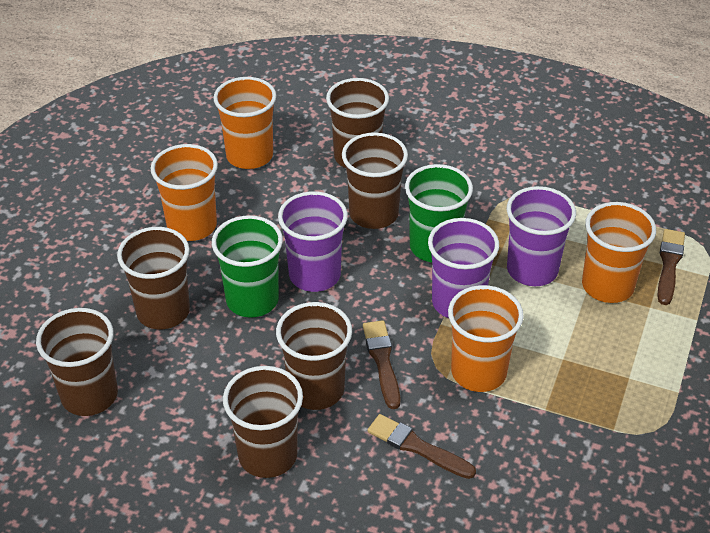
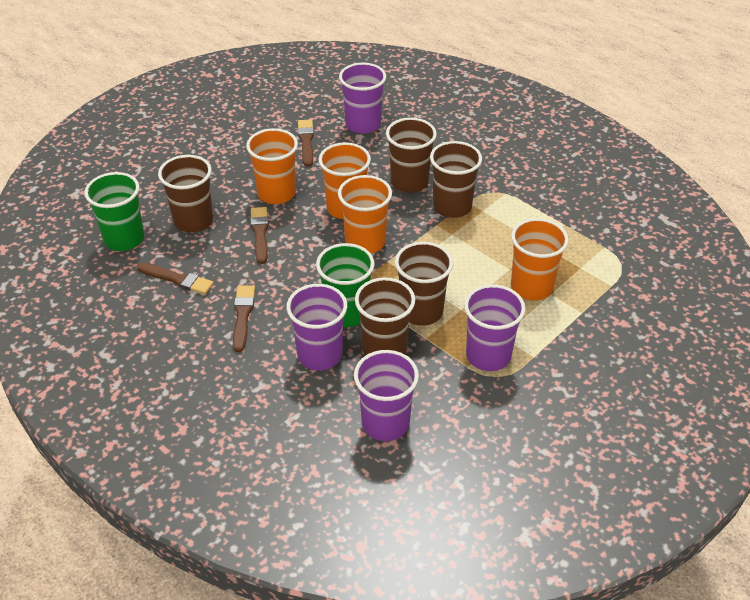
brown brush: [363,320,401,409] [367,414,476,479] [657,229,685,305] = 3 -> [137,262,214,295] [233,286,255,352] [251,207,269,264] [298,120,314,167] = 4
brown cup: [36,308,118,416] [117,227,190,329] [223,366,303,478] [276,302,352,410] [326,78,389,168] [342,133,408,229] = 6 -> [158,155,213,232] [355,277,415,356] [386,118,437,193] [395,242,453,326] [430,141,482,218] = 5
purple cup: [278,191,348,292] [428,218,499,318] [507,186,576,286] = 3 -> [286,284,347,370] [339,63,386,134] [354,350,419,441] [464,285,526,371] = 4

